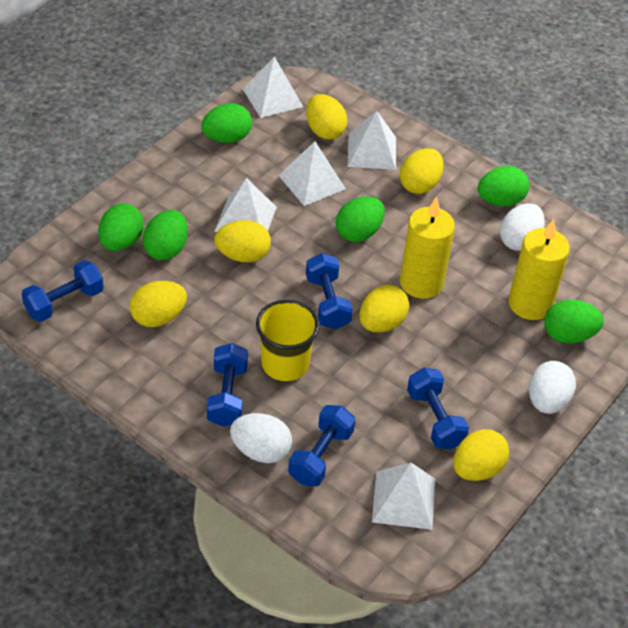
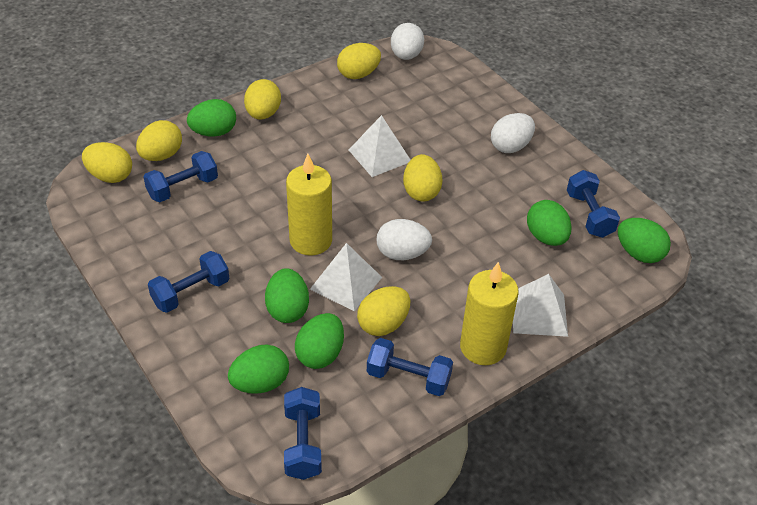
white pyramid: [214,178,277,232] [243,56,303,118] [278,142,346,206] [348,111,396,170] [372,463,435,530] = 5 -> [310,243,382,311] [349,115,411,177] [513,274,568,337] = 3
yellow cup: [256,300,319,381] = 1 -> none = 0

